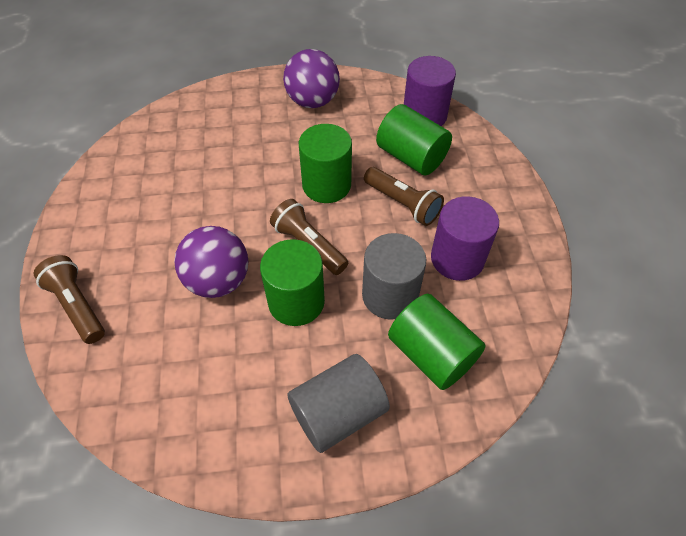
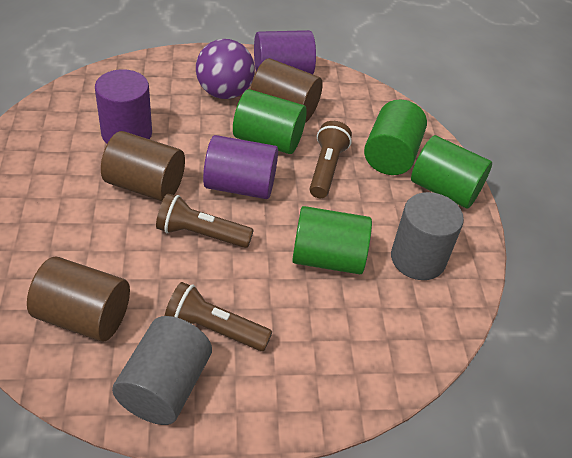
brown cylinder: none = 0 -> [27,257,130,342] [101,131,185,201] [251,58,323,123] = 3
purple ball: [174,226,248,298] [283,49,340,108] = 2 -> [196,39,255,99] = 1
purple cylinder: [404,56,456,126] [431,196,499,281] = 2 -> [95,69,152,144] [203,135,278,199] [254,30,316,74] = 3

